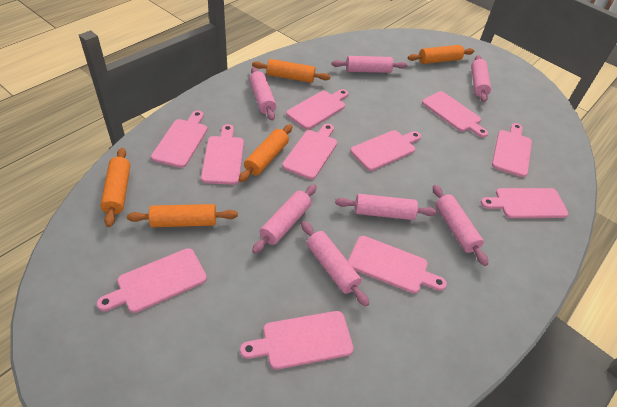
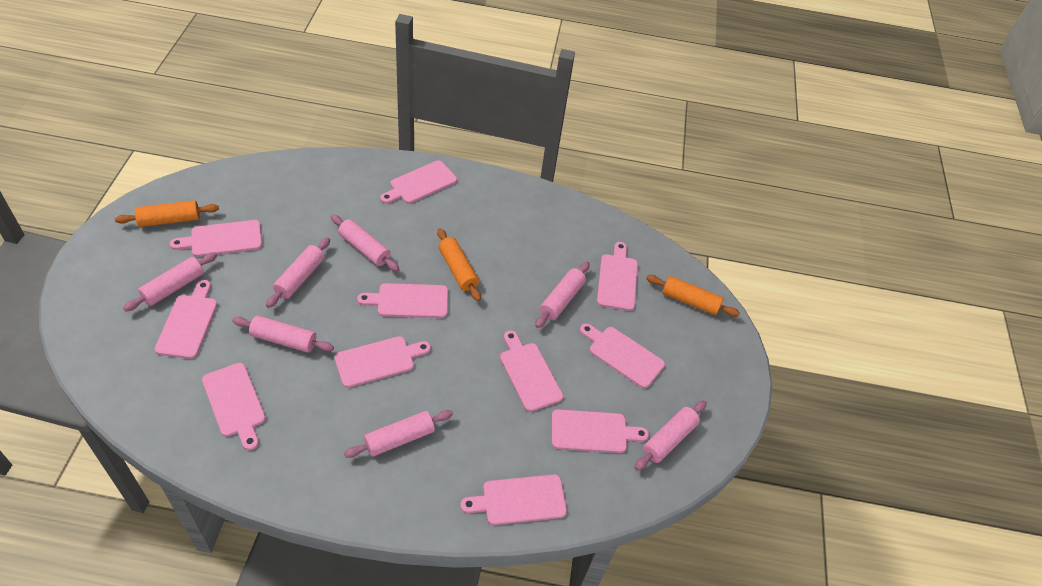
orange rolling pin: [100,148,130,227] [127,204,238,227] [239,124,292,182] [252,59,331,83] [408,45,474,64] = 5 -> [115,200,219,227] [437,228,481,301] [646,275,740,317] = 3

